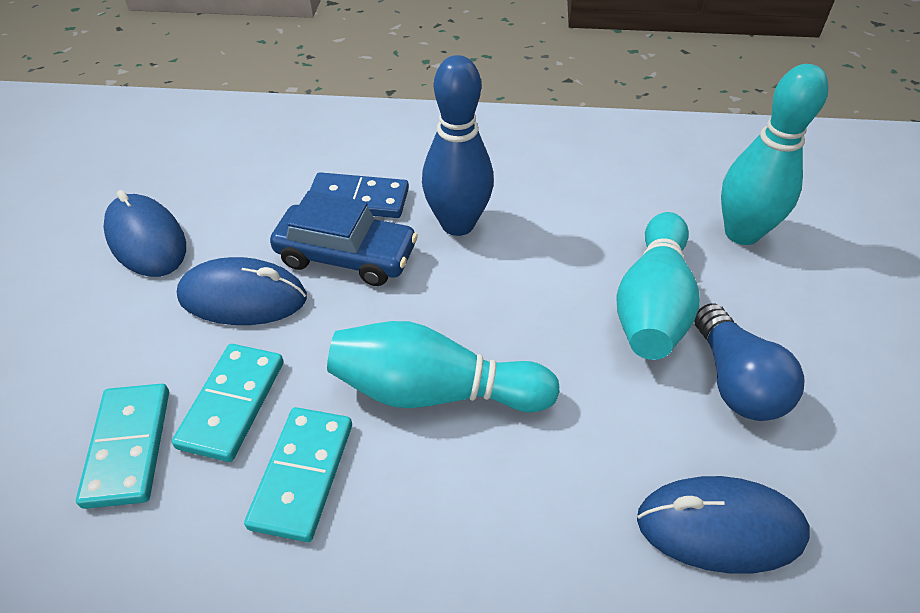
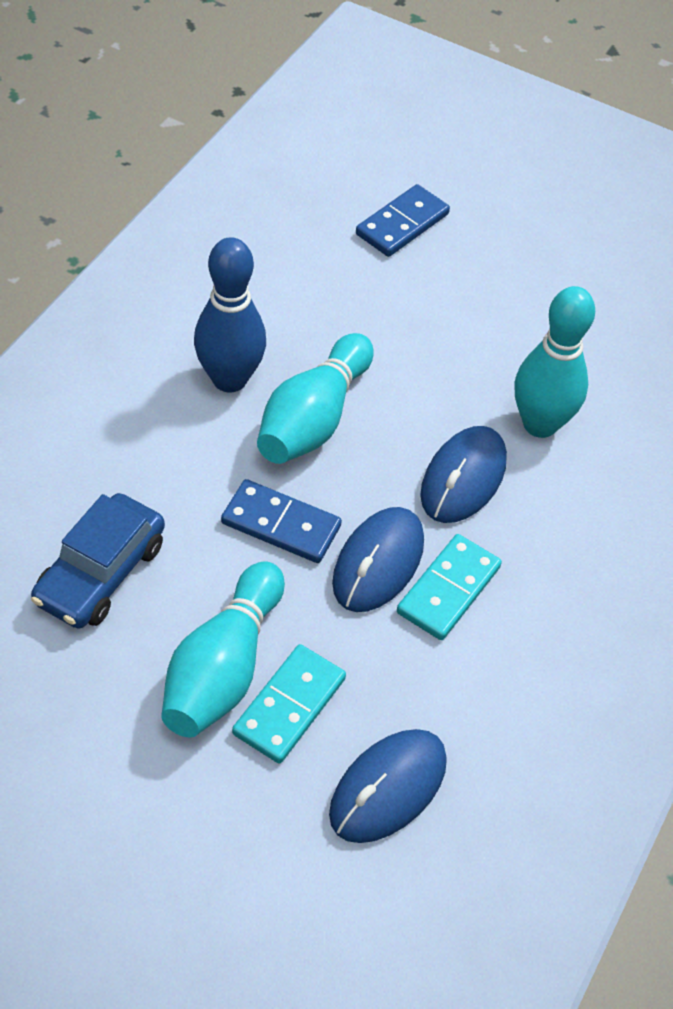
blue domino: [310,172,409,218] = 1 -> [221,479,342,563] [356,184,450,257] = 2
blue light bulb: [694,303,805,421] = 1 -> none = 0
turquoise domino: [76,384,169,509] [172,344,283,462] [244,407,352,542] = 3 -> [232,644,346,764] [397,534,502,640] = 2

